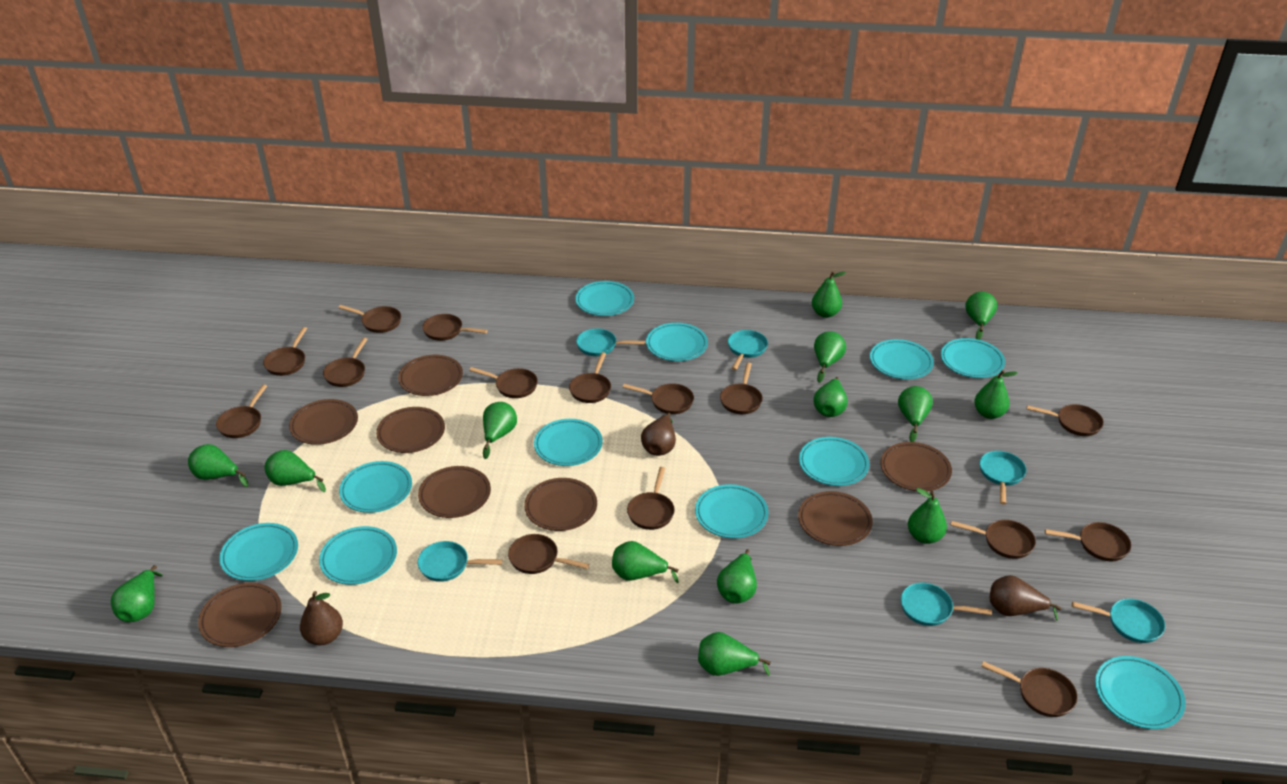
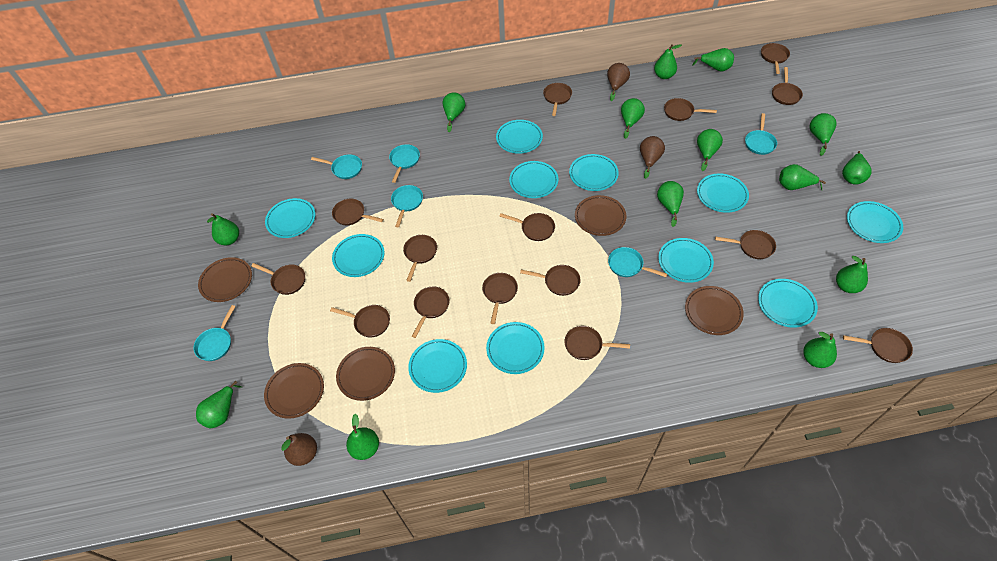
brown plate: [198,583,282,647] [289,399,358,445] [376,407,445,453] [398,355,463,396] [418,466,491,518] [524,478,597,531] [798,491,873,546] [881,442,952,491] = 8 -> [198,257,252,302] [264,363,324,419] [336,347,395,401] [575,195,626,236] [685,286,744,335] = 5

